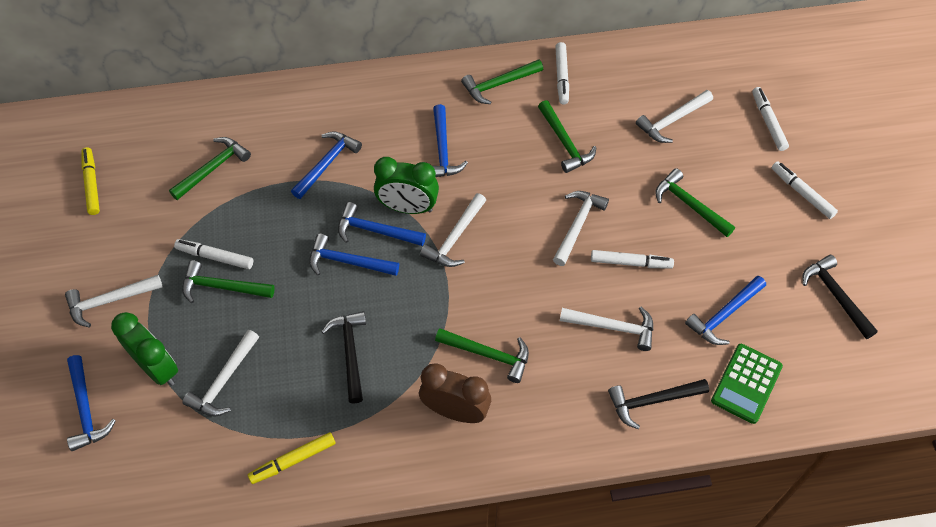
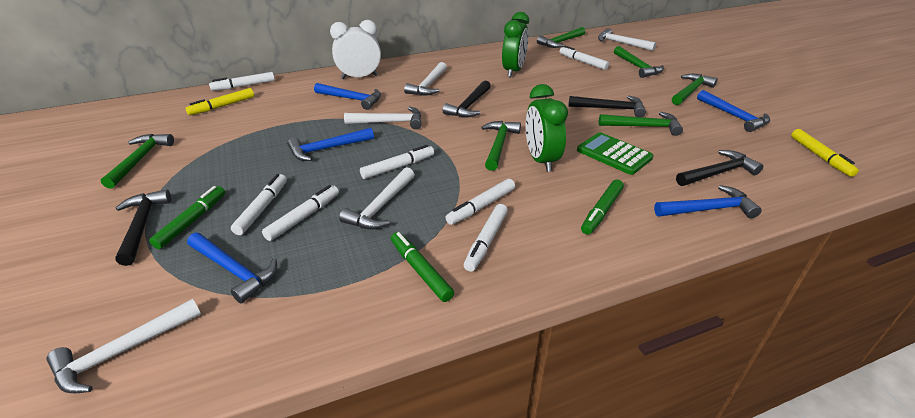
black hammer: [322,311,366,404] [608,379,709,429] [802,255,878,339] = 3 -> [115,189,171,266] [443,81,491,118] [568,96,646,117] [676,150,763,186] = 4
blue hammer: [67,355,116,451] [291,131,362,199] [309,234,399,276] [338,202,426,246] [433,104,468,177] [685,276,766,345] = 6 -> [187,233,277,303] [287,128,374,161] [314,83,381,110] [654,185,762,219] [697,90,770,132] = 5
brown clock: [419,363,491,423] = 1 -> none = 0
green marker: none = 0 -> [149,186,225,249] [391,232,454,302] [581,180,624,235] = 3
white clock: none = 0 -> [330,20,381,79] = 1
white hammer: [65,275,163,327] [183,330,259,417] [420,193,486,267] [553,191,609,266] [560,307,653,351] [636,90,713,143] = 6 -> [46,299,201,393] [339,167,415,230] [344,106,422,129] [404,62,447,96] [598,28,656,51] = 5
white marker: [174,239,253,269] [555,42,569,105] [591,250,674,269] [752,87,789,151] [771,161,838,219] = 5 -> [209,72,275,91] [231,174,287,235] [262,185,339,241] [360,145,434,179] [445,179,515,225] [464,204,508,272] [560,46,609,70] = 7

